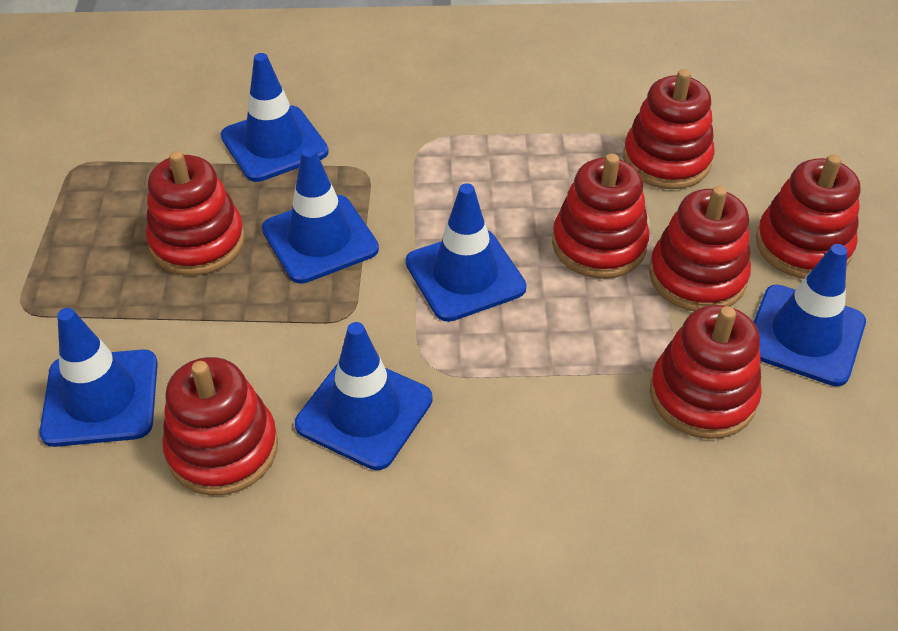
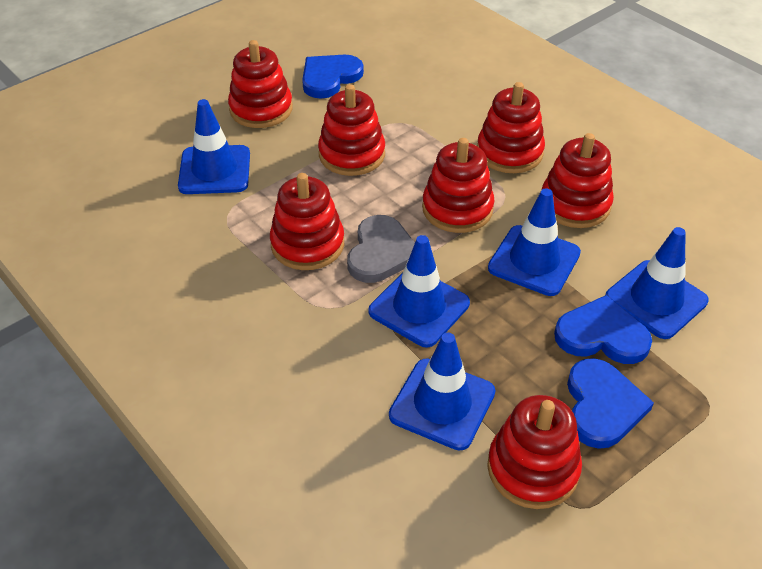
blue heart: none = 0 -> [302,55,364,99] [554,295,652,364] [567,358,654,449] = 3
blue traffic cone: [40,308,158,447] [221,53,329,182] [262,147,379,284] [295,322,432,470] [406,183,527,322] [754,244,866,386] = 6 -> [178,99,250,194] [368,235,470,347] [389,333,496,450] [488,188,581,296] [606,227,709,339] = 5
grey heart: none = 0 -> [347,215,415,283] = 1

